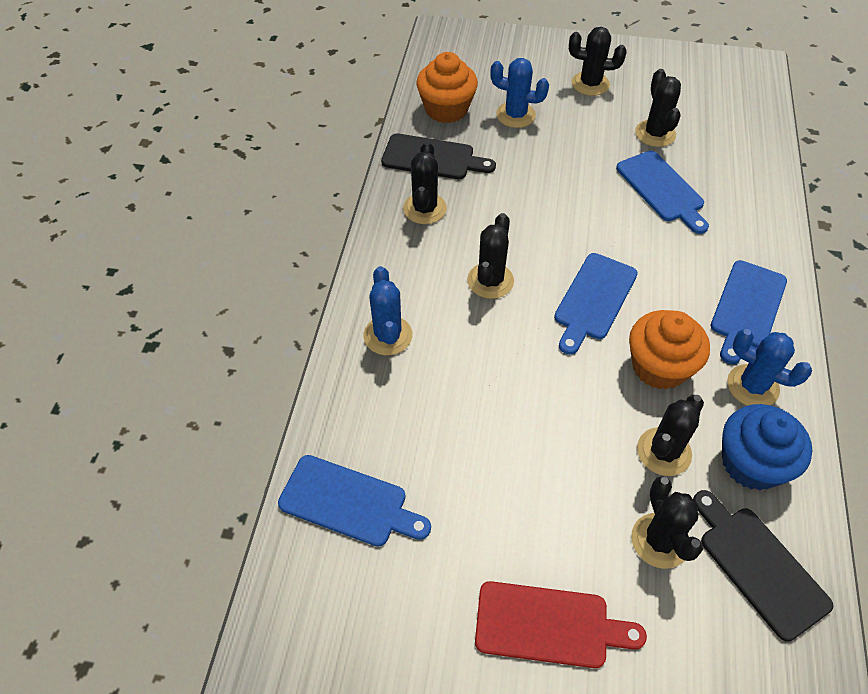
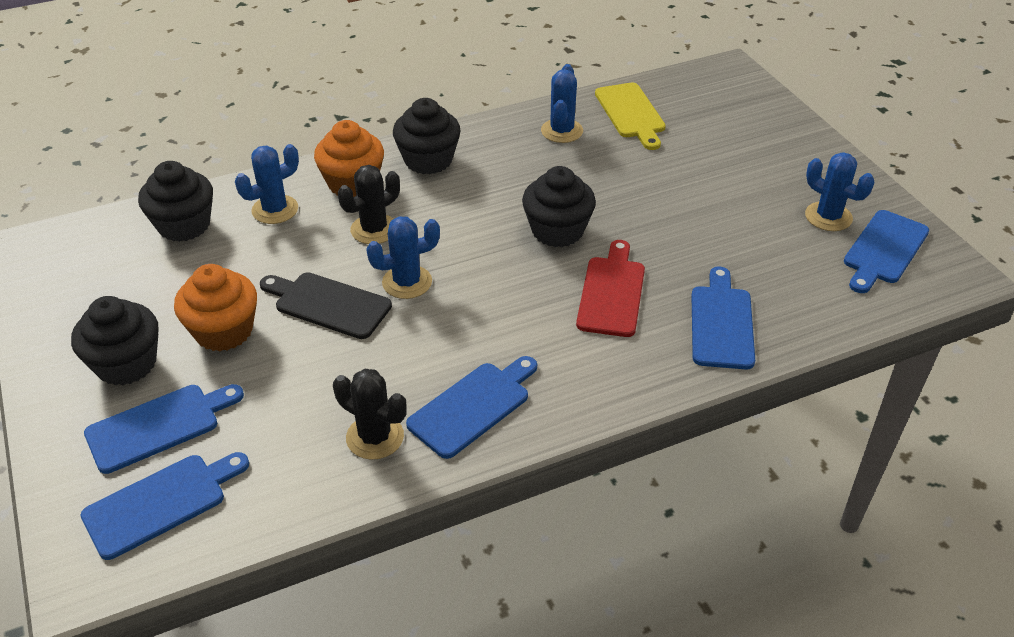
black cactus: [403,142,447,224] [467,213,514,299] [569,27,627,96] [631,476,703,569] [635,69,681,147] [637,395,704,476] = 6 -> [333,369,407,460] [338,165,400,244] = 2
black cupcake: none = 0 -> [71,296,158,385] [138,161,213,242] [393,98,461,174] [522,166,596,247] = 4
black cutting board: [381,133,496,179] [693,490,833,642] = 2 -> [260,272,392,339] = 1
blue cactus: [364,266,413,355] [490,58,549,128] [727,329,812,406] = 3 -> [235,144,299,224] [366,216,440,299] [541,64,583,143] [805,152,875,231] = 4
blue cupcake: [722,404,813,490] = 1 -> none = 0
blue cutting board: [278,455,431,547] [554,253,638,355] [616,151,709,234] [711,260,787,364] = 4 -> [81,452,249,560] [84,384,244,474] [406,356,537,459] [691,266,755,369] [844,210,929,293] = 5
yellow cutting board: none = 0 -> [595,83,666,150] = 1

